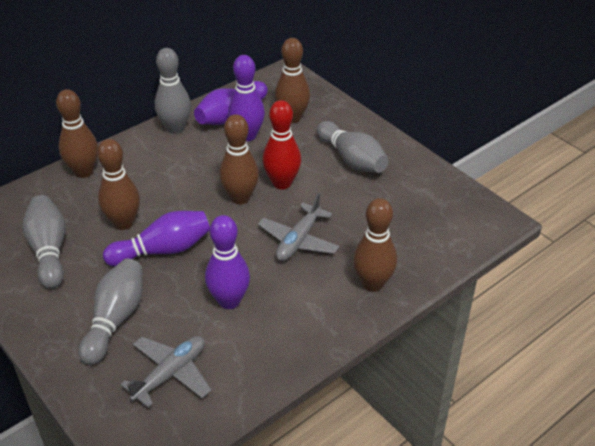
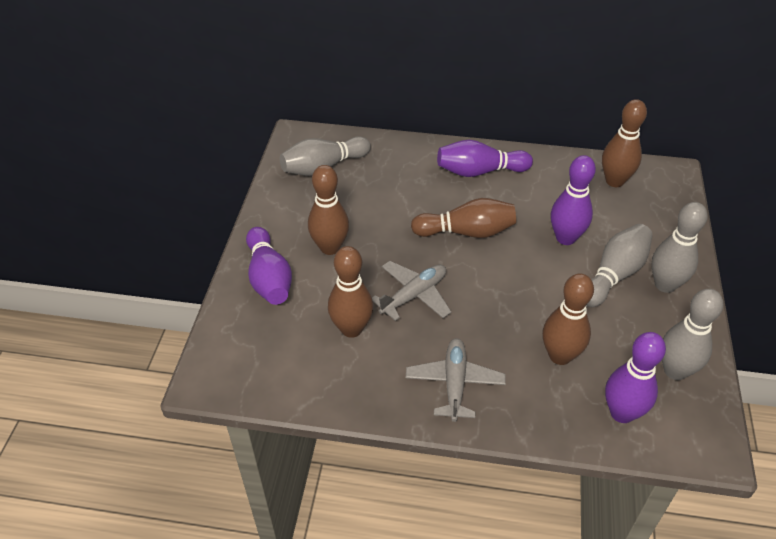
red bowling pin: [262,100,301,190] = 1 -> none = 0

